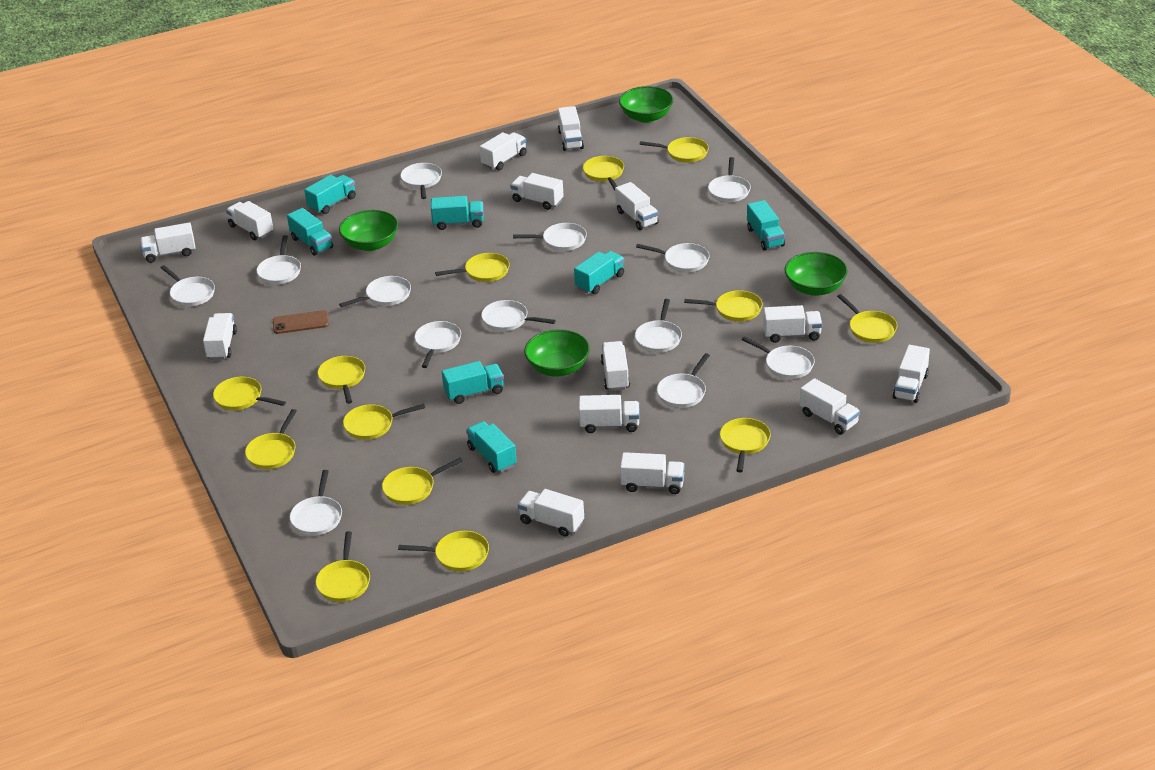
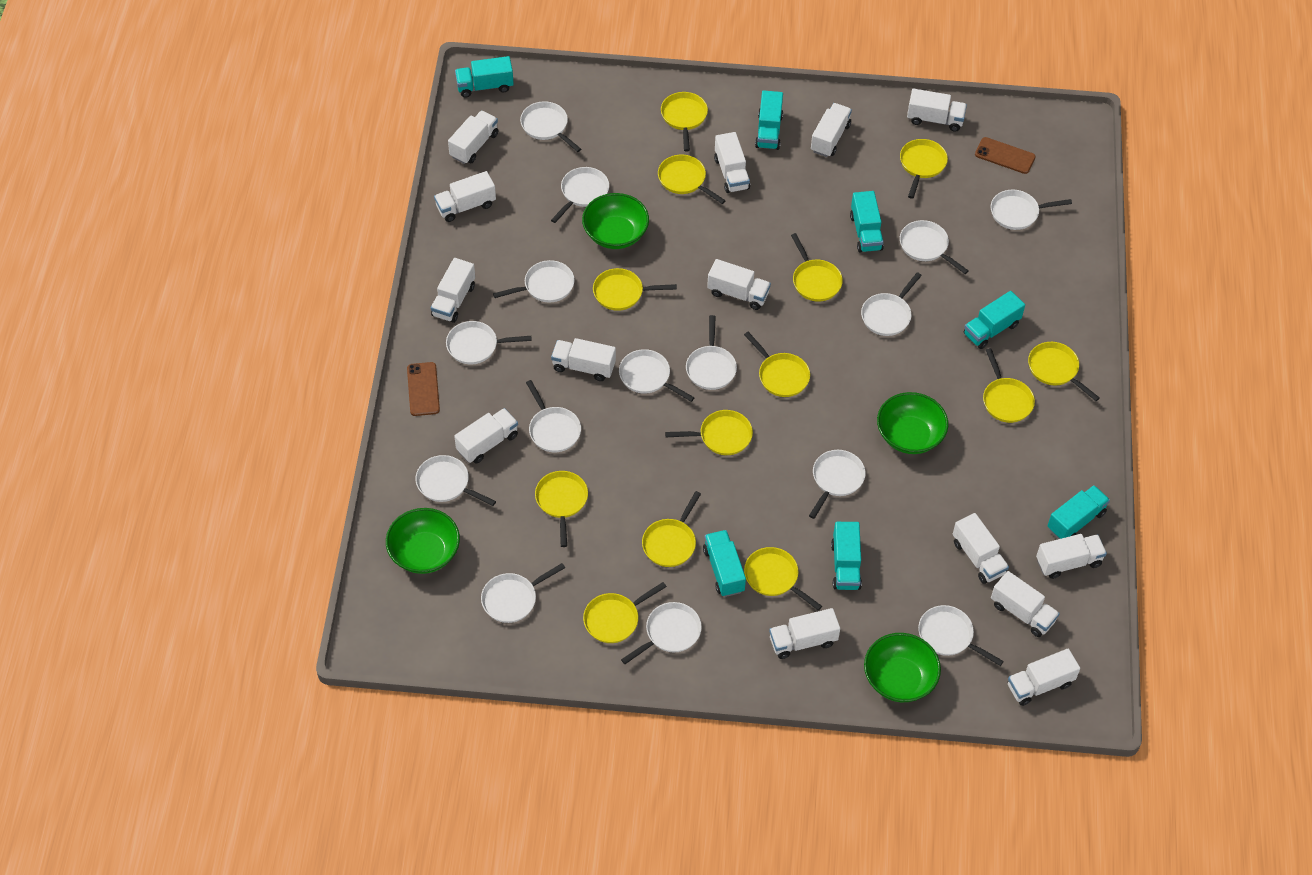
brown phone: [273,310,329,334] = 1 -> [407,362,440,416] [975,137,1036,174] = 2
white pan: [160,265,215,306] [257,235,301,284] [290,470,342,536] [339,276,411,307] [400,163,442,199] [414,321,461,368] [481,300,556,331] [513,223,587,251] [635,299,682,353] [636,243,710,272] [657,353,710,408] [708,157,751,202] [742,336,815,379] = 13 -> [415,455,496,506] [446,321,532,365] [481,563,565,623] [493,260,574,302] [520,101,581,152] [526,380,581,452] [551,167,609,223] [619,349,695,402] [621,602,702,664] [686,315,737,390] [809,450,866,519] [861,272,922,336] [900,220,969,274] [918,605,1004,666] [991,190,1072,230] = 15

